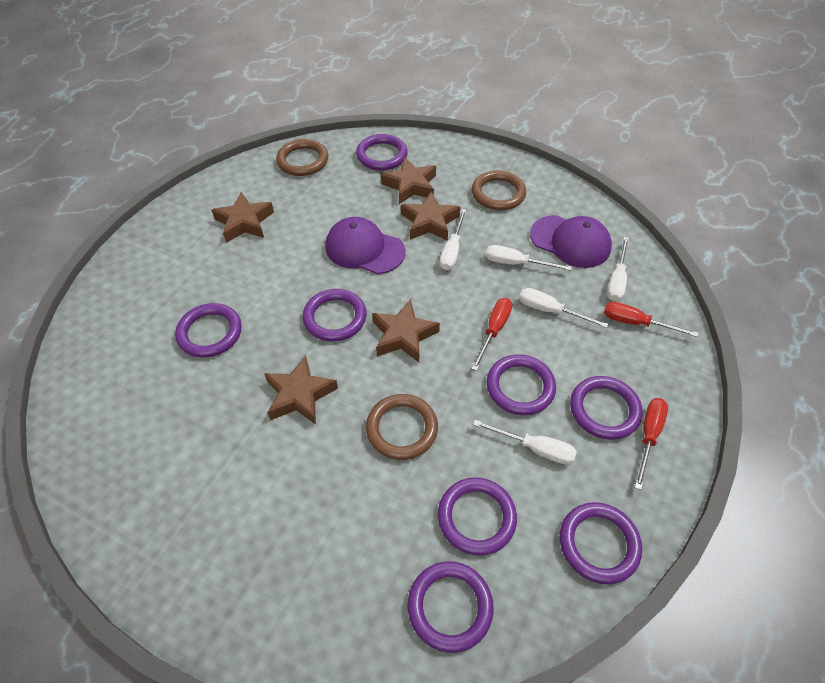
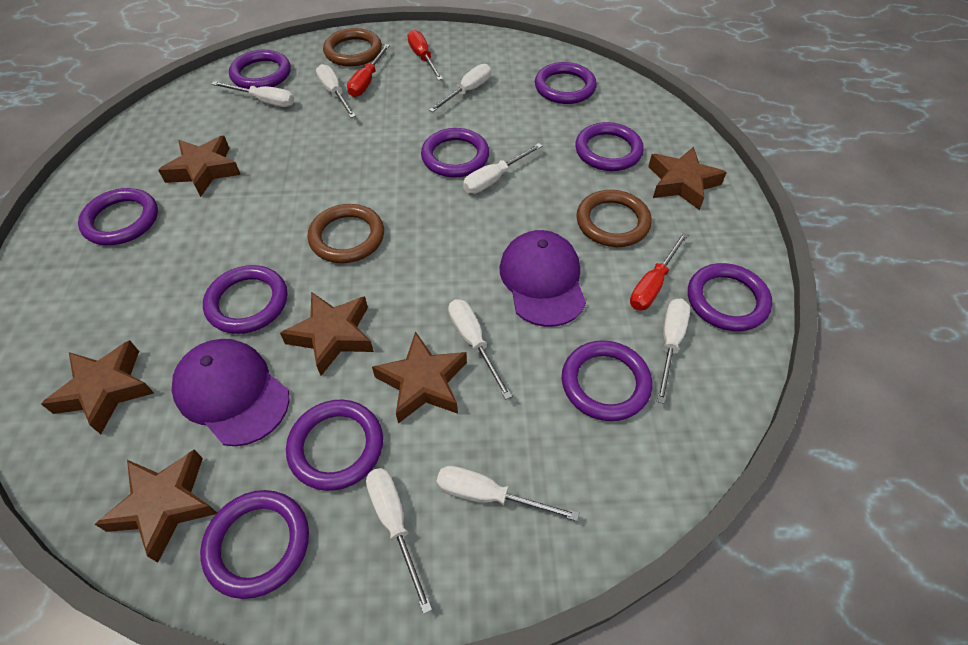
brown star: [211,192,274,243] [264,355,338,425] [372,299,440,362] [381,157,436,204] [401,191,460,241] = 5 -> [41,340,154,434] [94,450,217,563] [158,136,241,197] [280,292,374,376] [372,331,467,424] [648,147,727,210] = 6
purple ring: [175,303,242,358] [303,289,367,341] [356,134,408,171] [408,561,494,653] [438,477,517,556] [487,354,556,415] [560,502,642,584] [570,376,643,440] = 8 -> [78,188,158,245] [200,490,309,599] [203,265,287,334] [229,50,291,89] [286,400,383,491] [421,128,489,177] [535,62,597,104] [562,340,652,421] [575,122,644,171] [688,263,772,331] = 10
white screwdriver: [440,209,466,270] [473,420,577,465] [486,245,572,271] [519,288,608,328] [607,237,629,301] = 5 -> [212,81,294,107] [316,64,356,118] [366,468,432,614] [429,64,491,112] [436,466,579,521] [448,299,512,400] [463,143,543,194] [657,299,690,404] = 8

